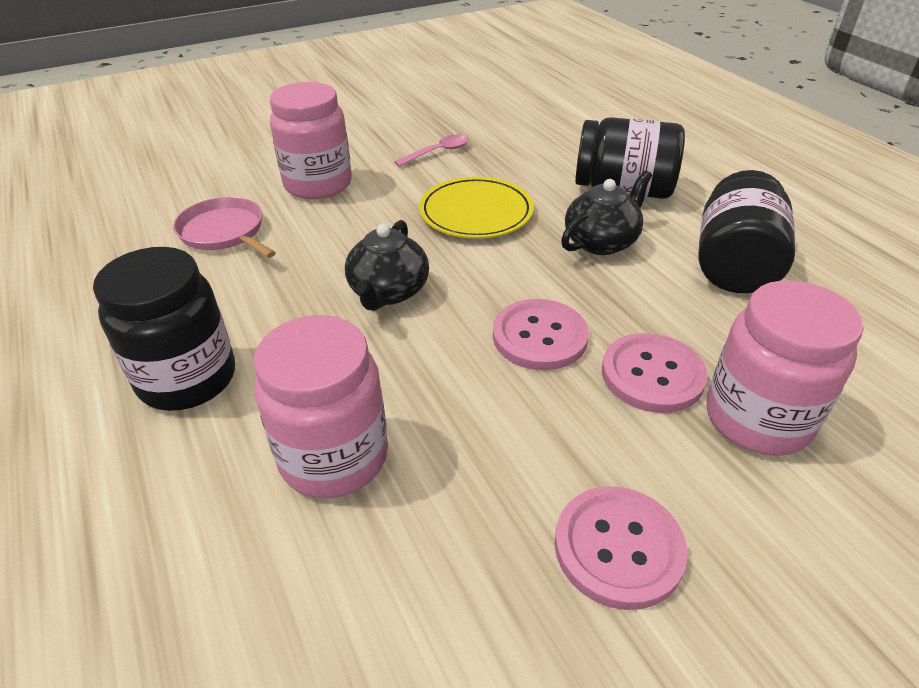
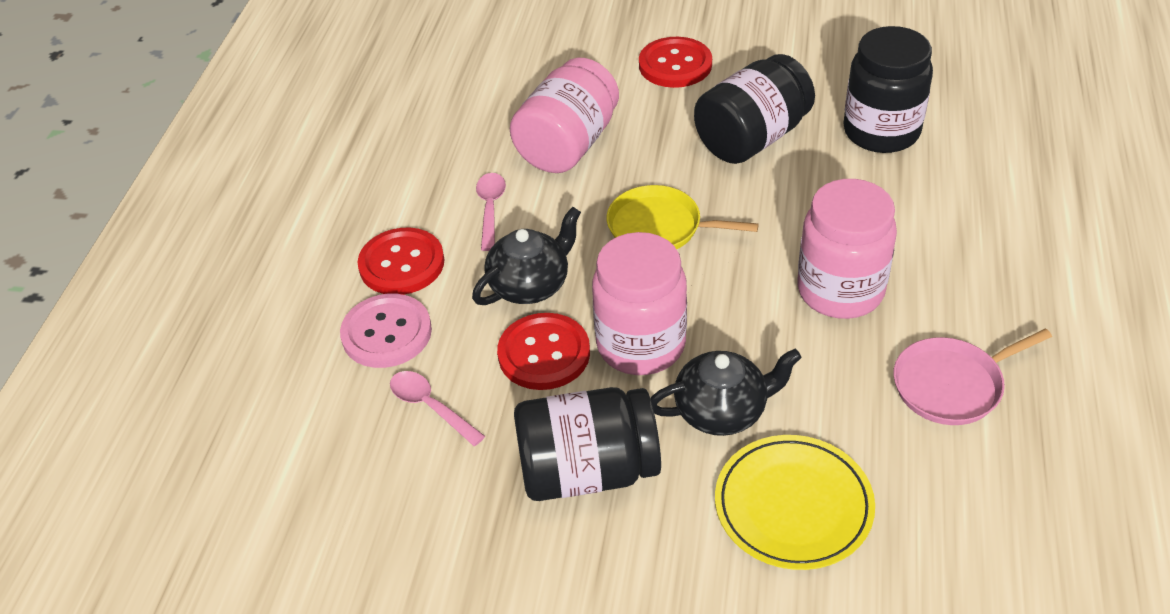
pink button: [493,299,589,370] [555,486,688,610] [602,333,708,413] = 3 -> [340,294,432,368] = 1
pink spoon: [394,134,469,167] = 1 -> [390,371,485,446] [476,173,506,251] = 2
red button: none = 0 -> [358,227,445,295] [497,313,590,390] [639,37,712,88] = 3
yellow pan: none = 0 -> [607,185,759,249] = 1

